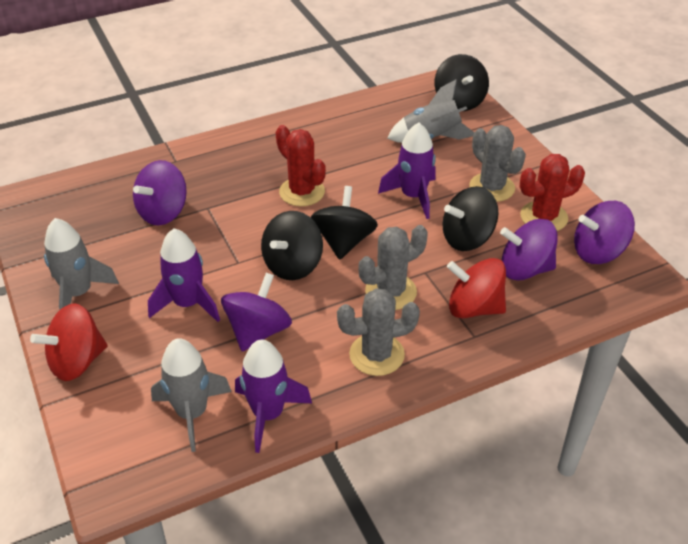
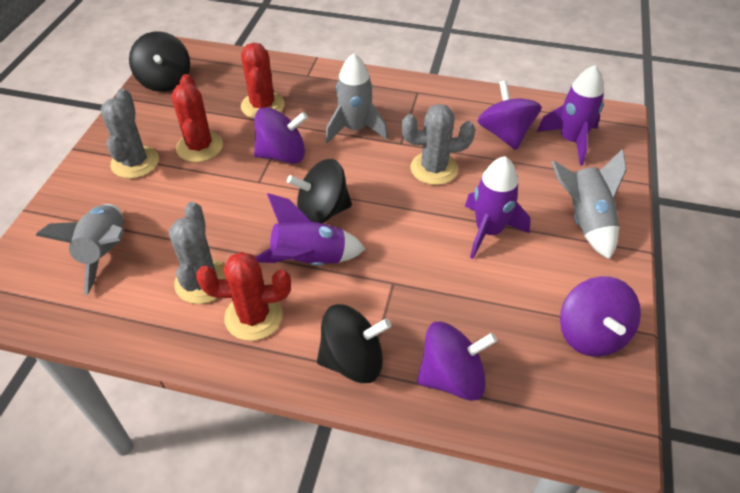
black spinning top: [261,211,323,280] [311,186,378,260] [435,54,489,111] [443,186,499,251] = 4 -> [129,31,190,92] [287,159,352,223] [317,304,391,383] = 3
red cactus: [276,125,326,206] [520,154,585,231] = 2 -> [171,74,223,162] [196,252,291,341] [241,43,285,119] = 3
red spinning top: [30,303,107,381] [447,258,506,318] = 2 -> none = 0

